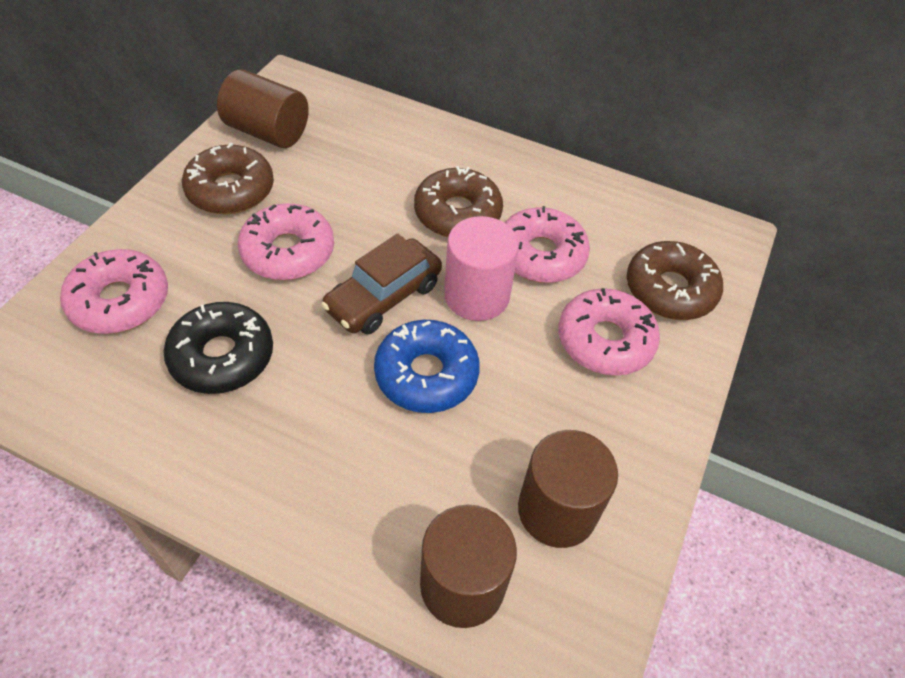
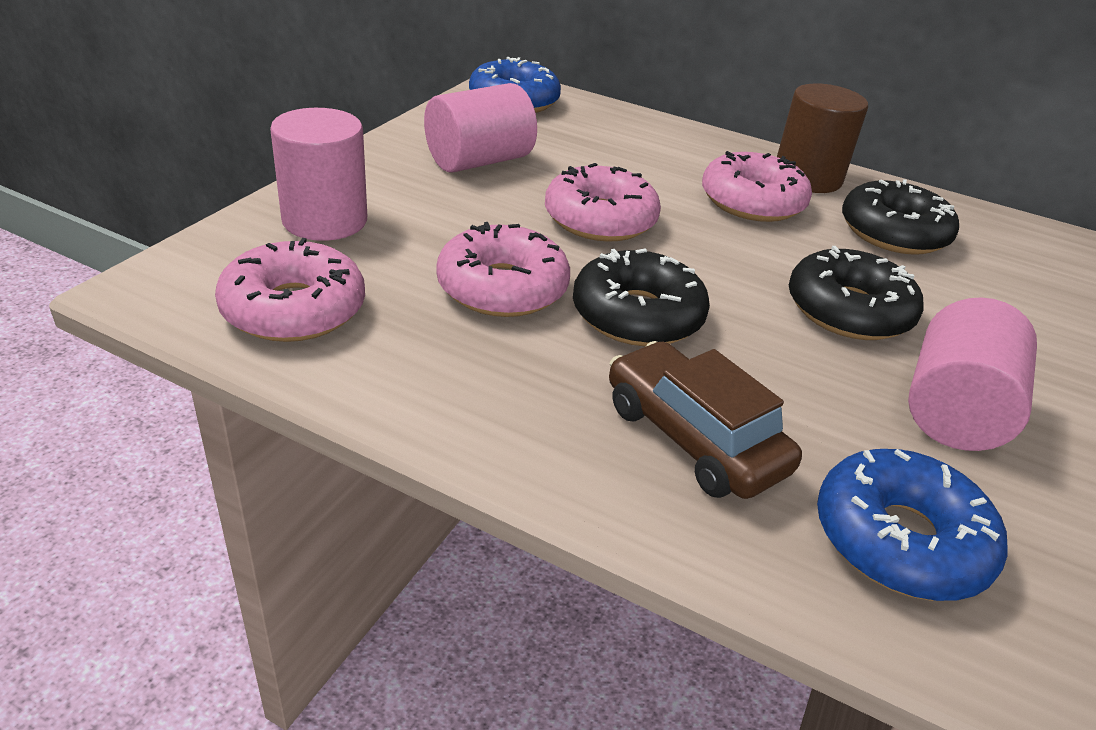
black donut: [163,302,273,394] = 1 -> [573,249,710,346] [789,246,923,340] [842,179,959,255] = 3
blue donut: [374,320,480,413] = 1 -> [469,57,561,113] [817,449,1008,601] = 2
brown cylinder: [217,69,309,148] [420,504,517,628] [518,430,618,548] = 3 -> [777,83,868,193] = 1
brown donut: [182,143,274,214] [414,166,503,237] [627,241,723,320] = 3 -> none = 0
pink cylinder: [444,216,519,321] = 1 -> [270,108,367,241] [424,83,537,173] [908,297,1037,451] = 3

